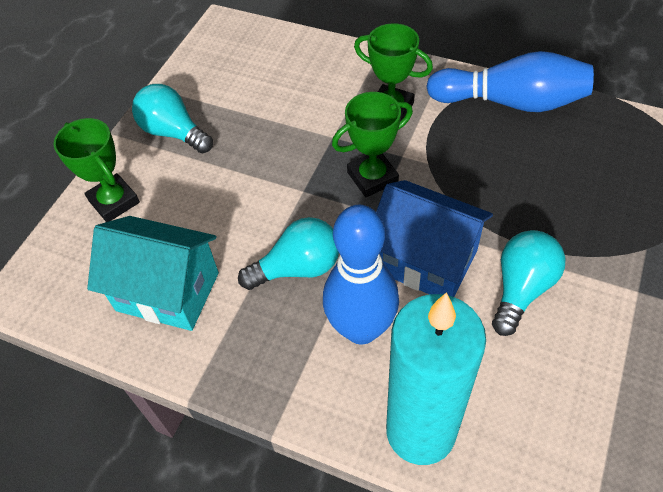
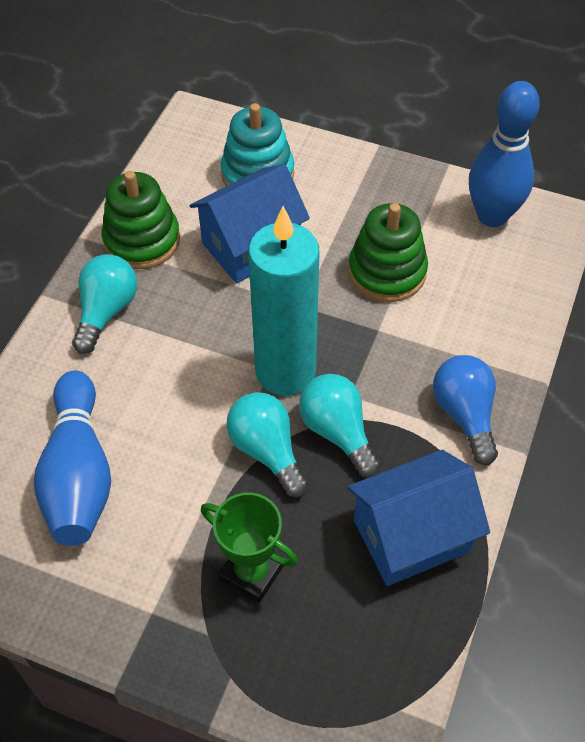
blue house: [376,180,493,297] = 1 -> [190,164,310,284] [347,450,490,586] = 2
blue light bulb: none = 0 -> [433,355,498,465] = 1
green stacking toy: none = 0 -> [102,171,180,269] [348,203,428,302] = 2
green trophy: [54,118,140,222] [332,92,413,197] [354,23,433,121] = 3 -> [201,493,298,603] = 1
turquoise house: [87,216,219,331] = 1 -> none = 0
turquoise stacking toy: none = 0 -> [221,103,294,186] = 1

